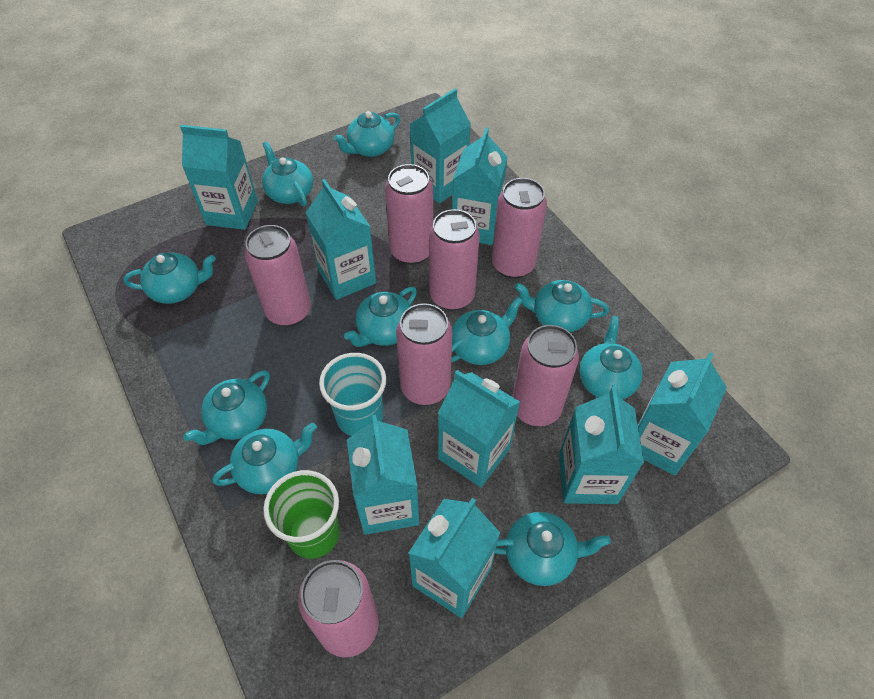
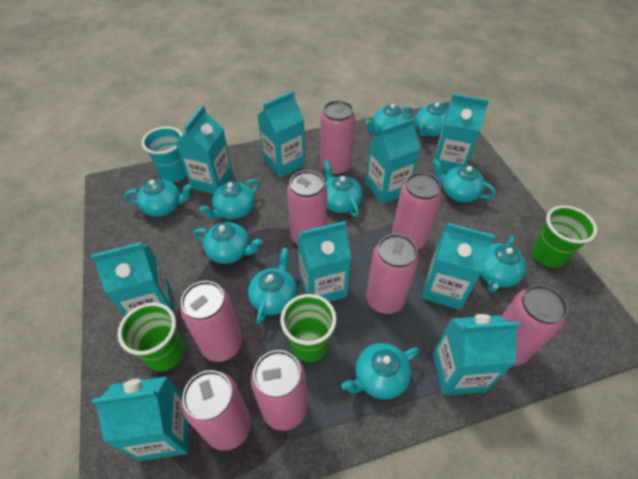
green cup: [263,470,340,559] = 1 -> [118,302,185,371] [280,294,337,362] [532,206,597,268] = 3
pink can: [245,225,311,326] [298,560,379,657] [385,164,433,265] [396,303,453,405] [429,209,480,311] [492,178,547,278] [512,325,579,426] = 7 -> [180,281,242,362] [182,370,251,451] [251,350,308,431] [287,170,327,245] [320,100,355,176] [366,234,419,314] [392,172,442,249] [501,285,568,366] = 8

